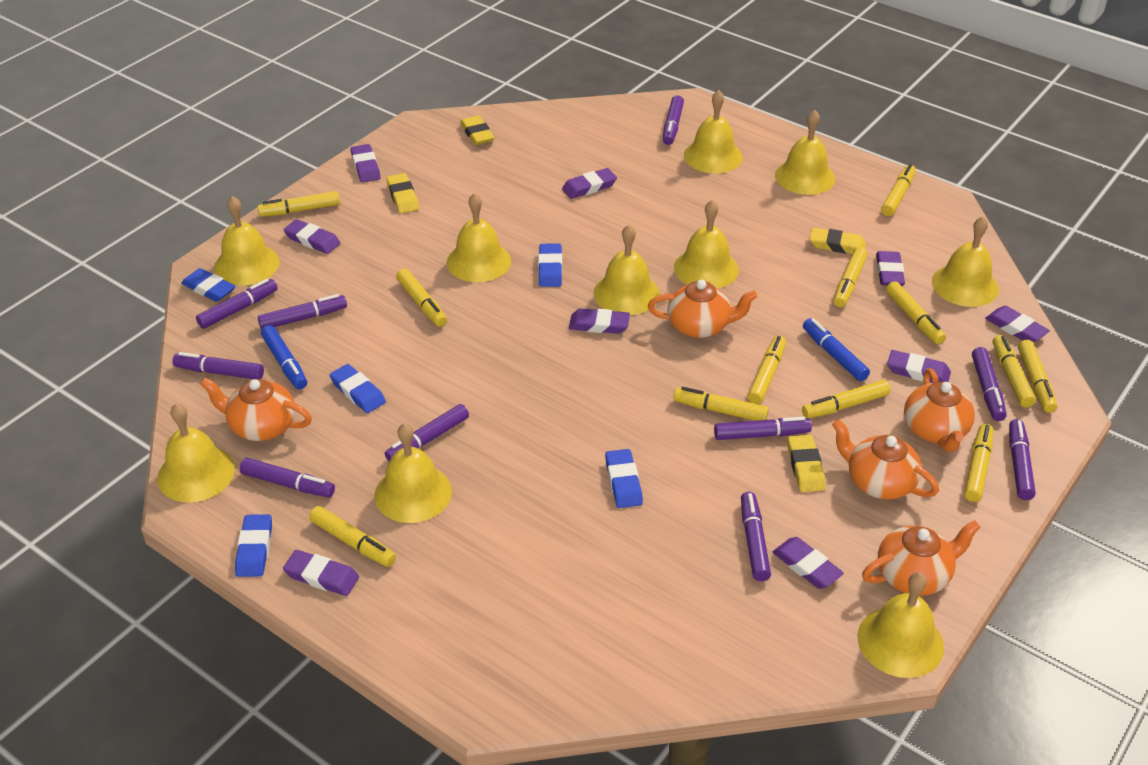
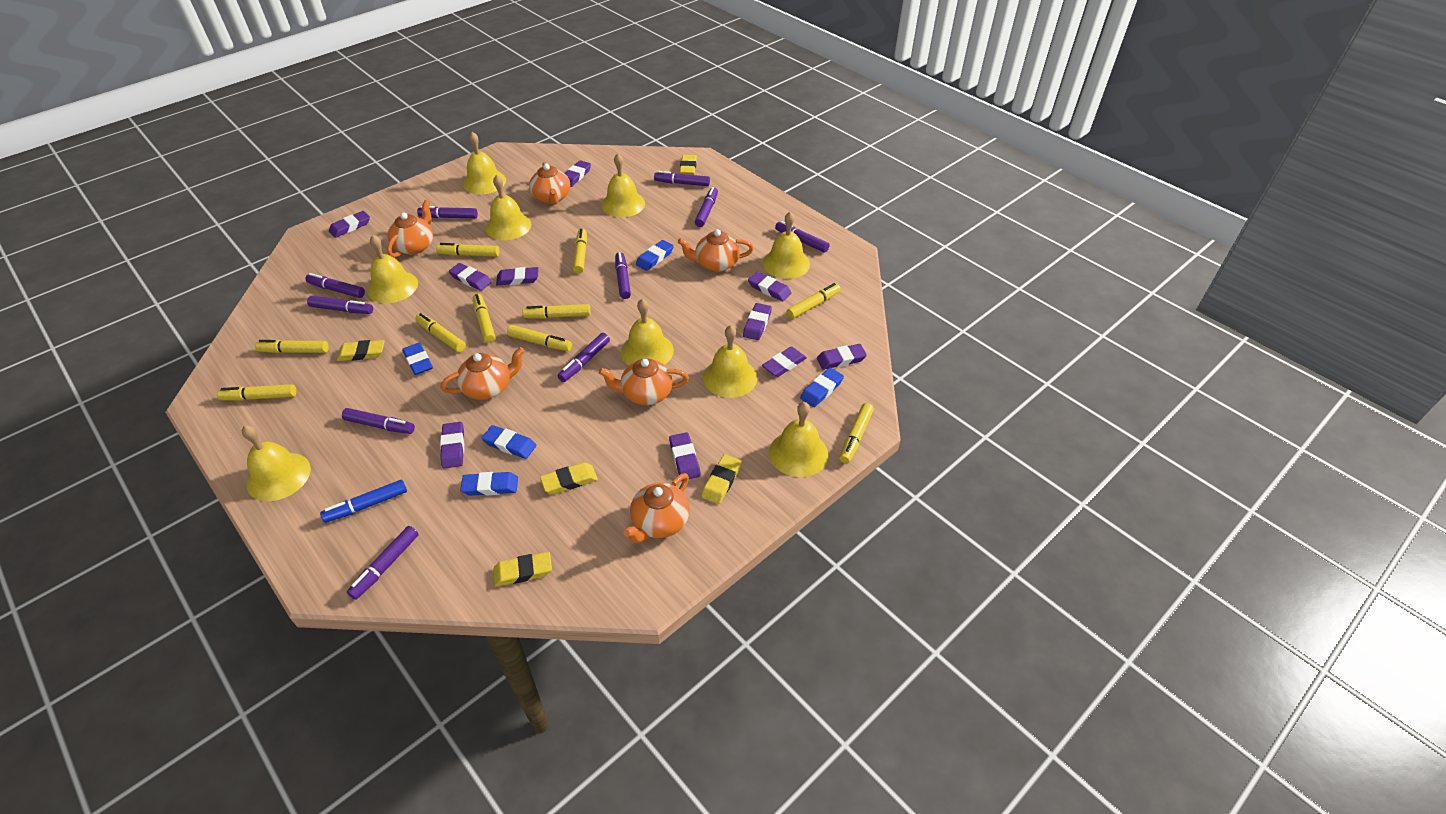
blue marker: [261,325,307,389] [803,318,870,381] = 2 -> [320,480,407,523] = 1
orange teapot: [201,377,312,441] [648,280,758,338] [832,419,939,500] [862,520,981,596] [904,368,975,452] = 5 -> [387,200,433,258] [441,347,525,400] [529,162,570,205] [599,358,689,405] [624,473,690,543] [678,229,754,272] = 6
purple eraser: [283,550,359,596] [284,219,340,254] [351,144,381,183] [562,168,617,199] [569,308,630,334] [773,537,844,589] [876,251,905,286] [887,350,951,383] [985,306,1050,342] = 9 -> [329,211,370,238] [440,422,464,469] [449,263,492,291] [496,267,539,286] [565,160,591,187] [669,432,701,481] [743,303,772,340] [748,272,791,301] [762,347,807,377] [817,344,867,370] = 10
yellow bell: [157,403,235,502] [214,196,280,286] [375,423,452,523] [447,193,511,282] [594,225,660,315] [674,200,739,288] [684,90,743,173] [775,110,835,195] [858,572,944,678] [932,216,999,307] = 10 -> [242,425,311,501] [368,235,418,303] [463,132,506,195] [486,175,531,240] [601,153,645,217] [621,299,674,365] [703,325,757,398] [763,212,810,279] [769,402,828,477] = 9
yellow eraser: [386,173,419,213] [460,115,494,145] [788,435,826,492] [809,227,866,254] = 4 -> [337,340,385,361] [493,552,552,587] [540,462,598,494] [680,155,697,175] [701,454,742,504] = 5
yellow marker: [258,191,340,217] [309,506,396,567] [396,268,447,327] [673,387,769,421] [748,336,786,404] [802,380,890,418] [834,247,867,307] [881,164,916,216] [886,281,946,344] [964,424,993,502] [993,335,1036,408] [1018,340,1057,413] = 12 -> [217,384,296,401] [255,340,329,353] [415,313,466,352] [436,243,499,257] [473,294,495,343] [507,325,572,351] [522,304,591,319] [573,229,587,274] [787,283,841,319] [839,403,874,464] = 10

